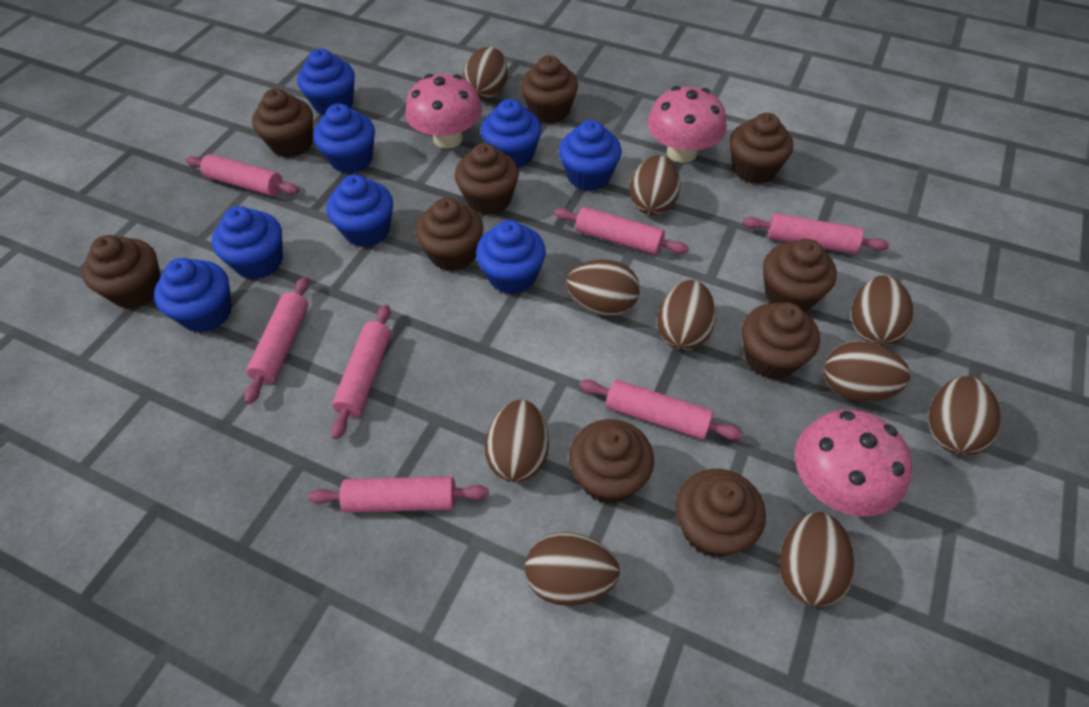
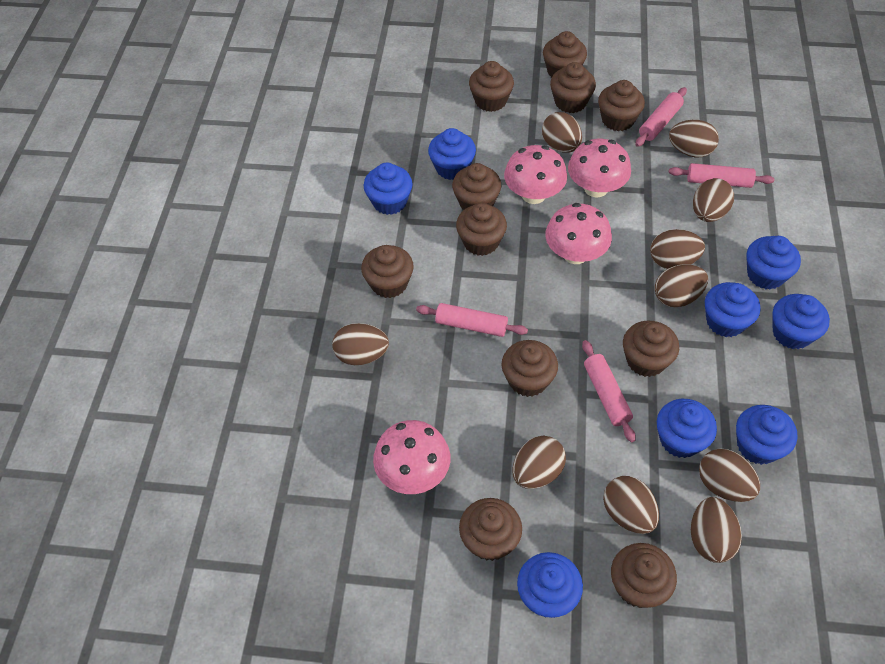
brown cupcake: [82,235,161,309] [252,89,313,158] [415,198,483,271] [455,143,519,215] [520,55,578,124] [569,419,654,504] [676,469,766,557] [730,113,793,184] [742,302,820,379] [763,239,837,312] = 10 -> [361,245,414,298] [452,163,502,210] [456,203,507,256] [459,498,522,561] [469,61,514,112] [501,340,558,397] [543,31,587,78] [550,62,596,113] [598,80,645,131] [611,543,677,608] [623,321,679,377] = 11
pink mushroom: [405,74,482,149] [647,86,727,163] [795,410,912,516] = 3 -> [373,420,450,494] [504,145,567,204] [545,203,612,264] [568,139,631,198] = 4
pink rolling pin: [186,154,299,196] [244,277,309,404] [308,476,489,513] [331,304,391,439] [554,207,688,255] [579,380,743,440] [742,213,889,254] = 7 -> [416,303,528,337] [582,340,636,442] [635,87,687,147] [669,163,775,188] = 4

